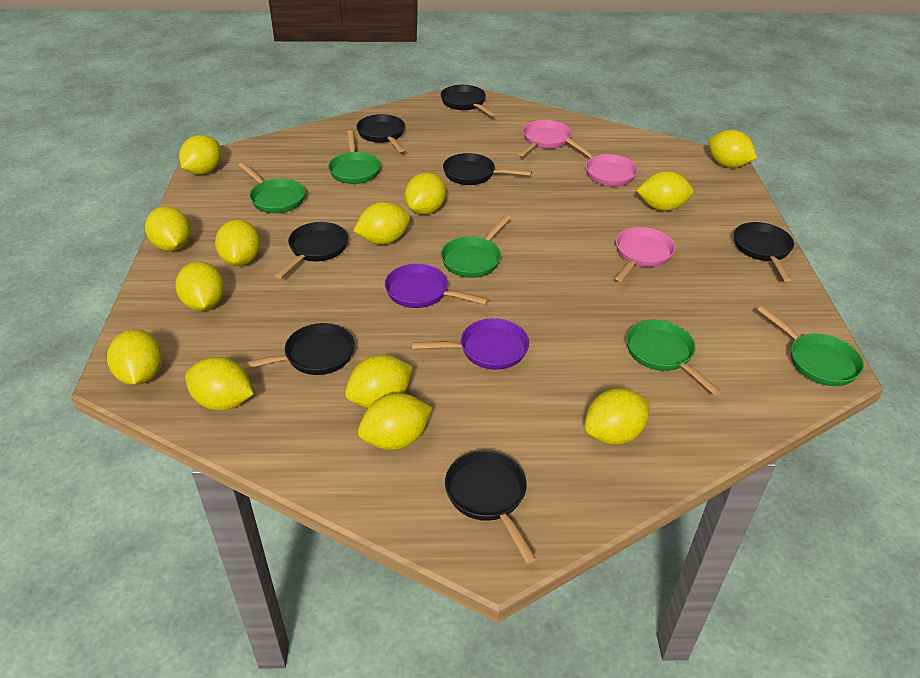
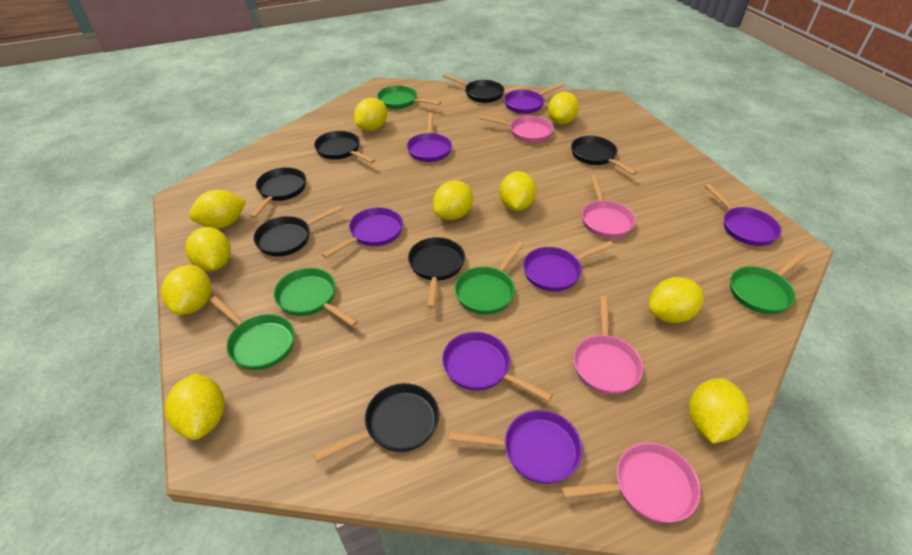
pink pan: [518,120,572,156] [565,138,638,186] [615,227,676,281] = 3 -> [480,115,554,143] [561,442,701,523] [573,296,643,395] [582,175,636,238] = 4
purple pan: [385,264,489,308] [411,318,529,370] = 2 -> [322,207,403,259] [407,113,452,162] [442,332,553,401] [449,410,583,484] [504,83,564,114] [523,241,614,291] [705,184,781,246] = 7
yellow lemon: [107,329,163,385] [145,206,191,251] [175,261,225,311] [179,135,221,175] [185,357,254,411] [215,219,260,266] [345,355,413,408] [353,202,410,245] [358,393,432,450] [404,173,446,215] [584,388,650,445] [636,171,694,211] [708,130,757,168] = 13 -> [161,265,211,315] [165,373,224,440] [185,227,231,271] [189,190,246,229] [354,98,387,131] [433,181,473,220] [499,171,536,211] [548,92,579,125] [649,277,704,323] [689,378,749,443] = 10

